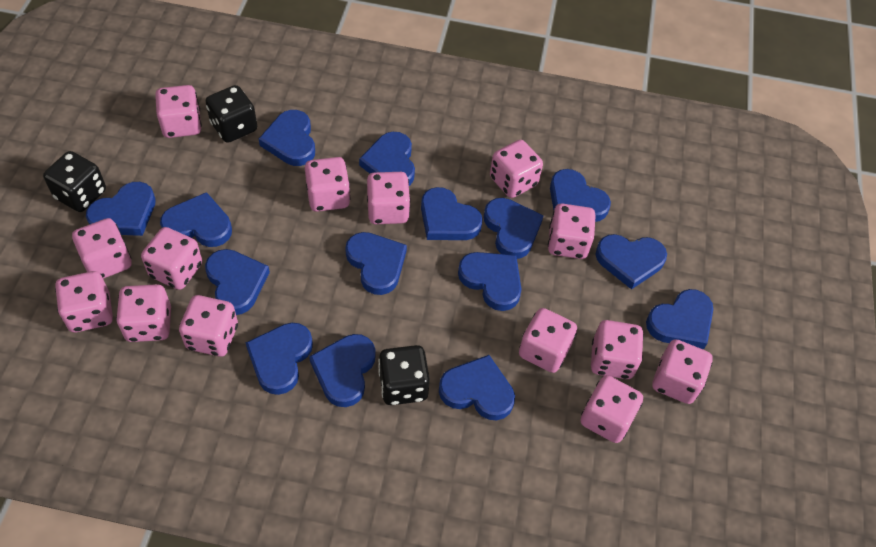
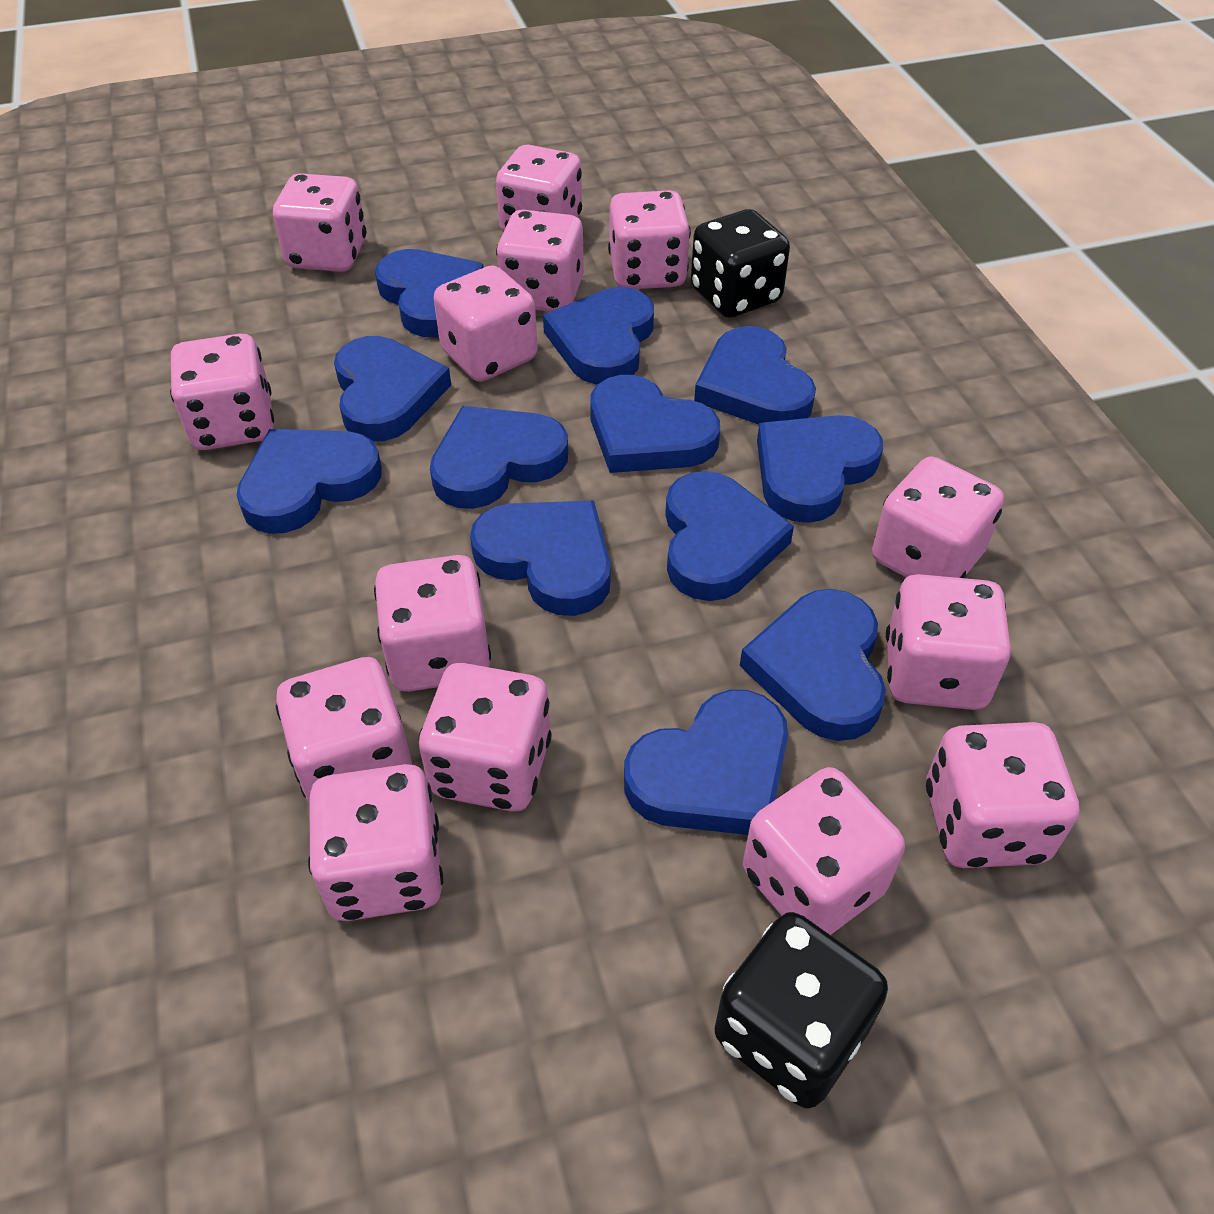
black dice: [43,151,106,212] [205,85,257,143] [378,345,430,405] = 3 -> [691,209,790,318] [715,912,888,1108] = 2
blue heart: [86,182,156,236] [160,192,232,247] [205,249,270,315] [246,323,313,395] [259,110,315,166] [309,334,376,407] [345,232,407,295] [359,132,415,186] [421,187,483,240] [439,355,515,420] [458,252,521,311] [484,198,544,259] [550,169,611,222] [596,234,667,290] [646,289,713,349] = 15 -> [236,429,382,534] [334,336,451,441] [375,249,484,338] [430,406,568,509] [470,500,611,616] [543,287,654,384] [590,375,720,473] [624,690,788,835] [665,471,794,601] [694,326,816,425] [740,589,886,741] [757,415,883,523] = 12

